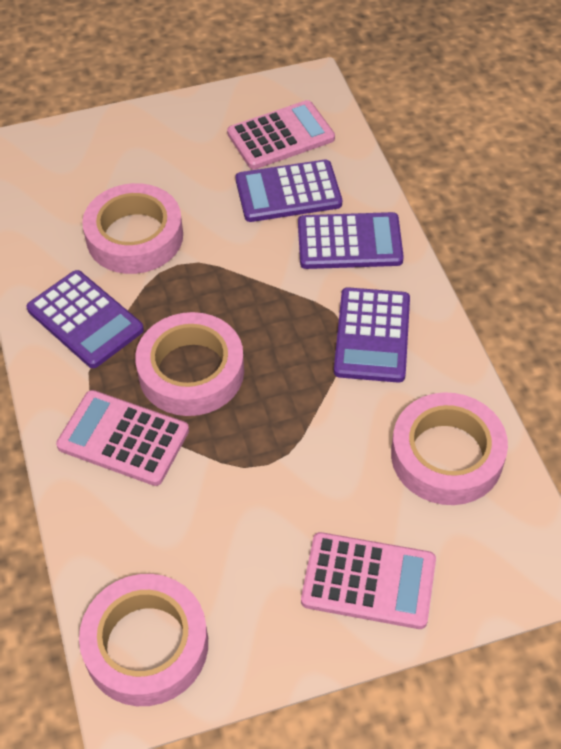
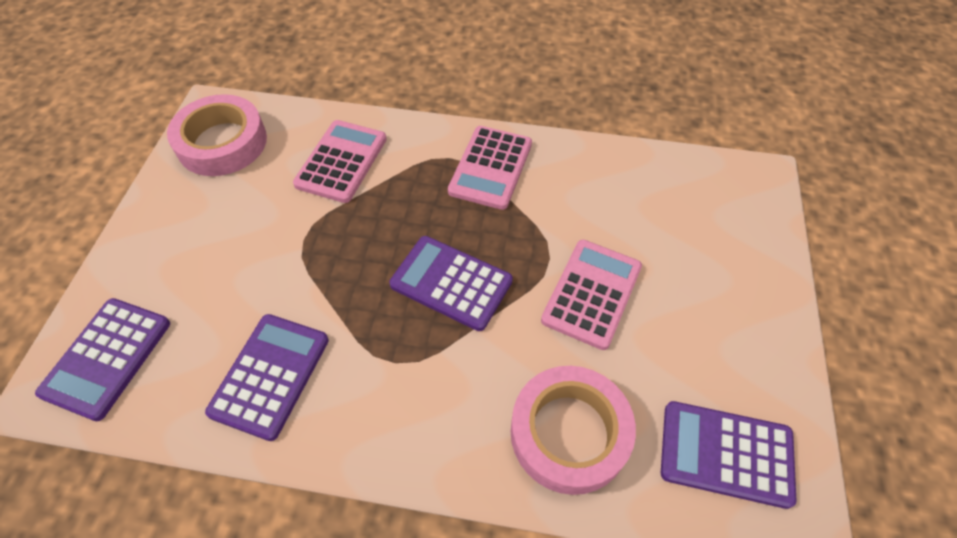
pink tape: [79,574,208,706] [82,183,183,274] [135,312,244,416] [391,392,508,505] = 4 -> [167,94,267,176] [510,366,636,495] = 2

